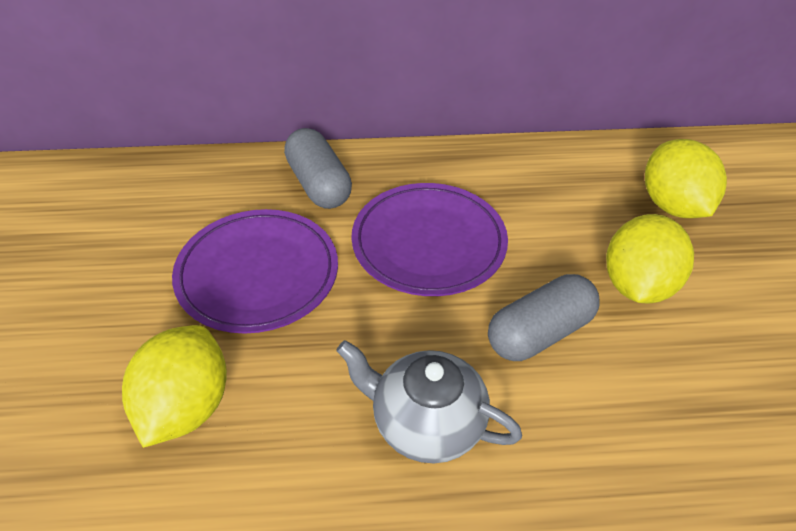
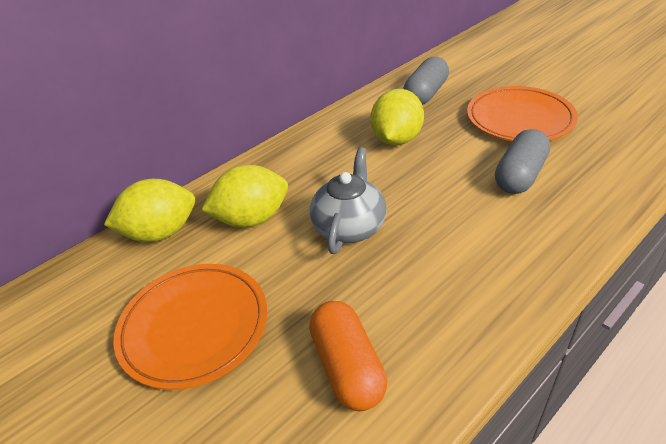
orange capsule: none = 0 -> [309,301,387,411] = 1
orange plate: none = 0 -> [114,264,267,390] [467,86,578,141] = 2
purple plate: [172,209,338,334] [351,183,508,296] = 2 -> none = 0

